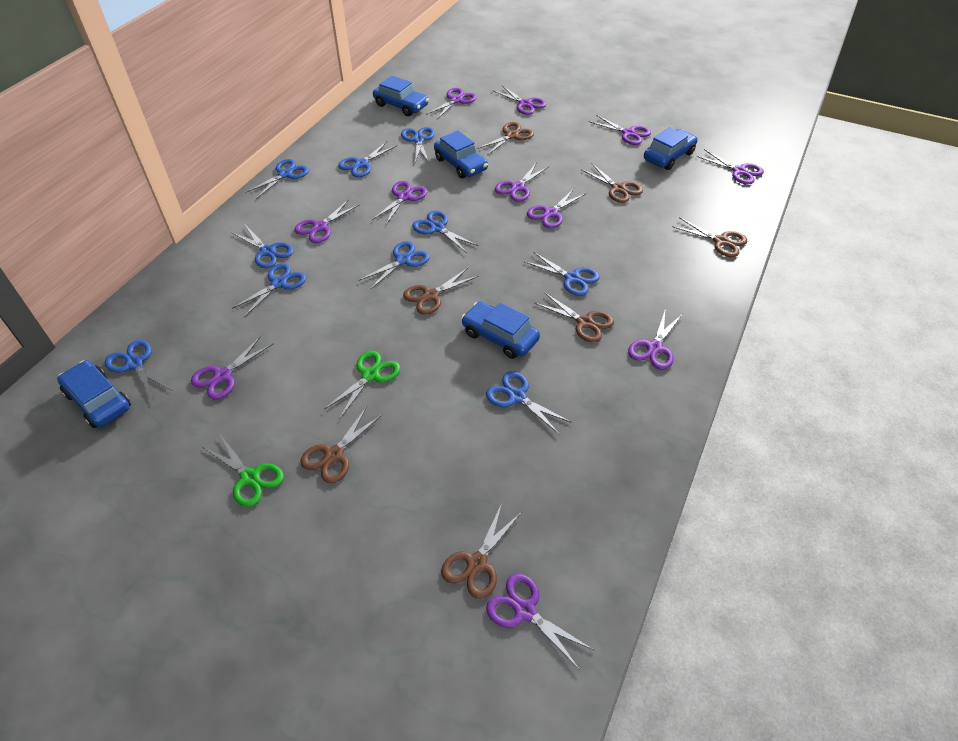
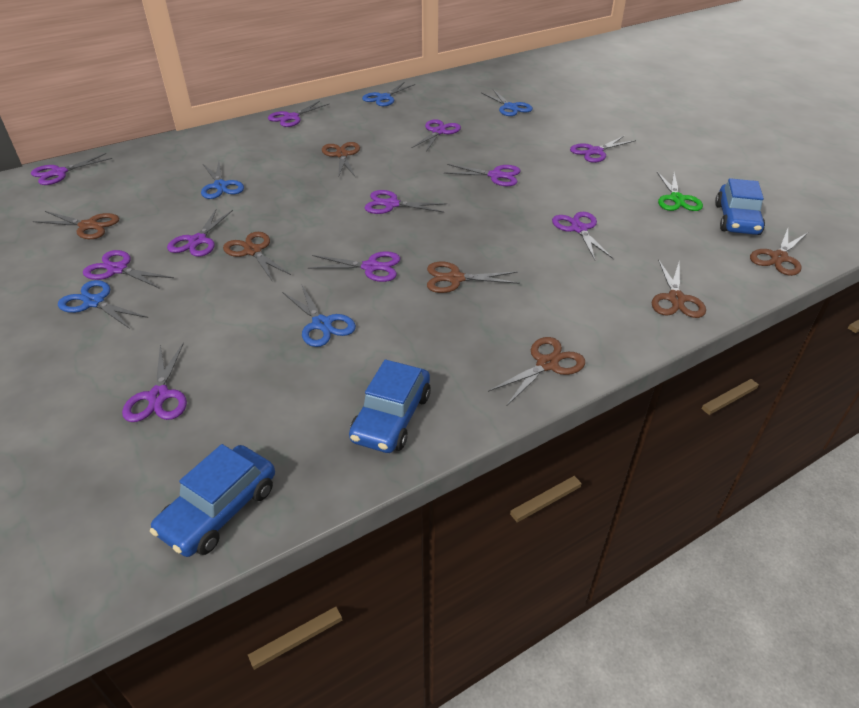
blue car: [57,360,131,428] [373,75,429,116] [434,131,488,179] [461,302,540,359] [644,127,698,170] = 5 -> [150,444,275,557] [349,360,431,453] [715,178,765,235] = 3
blue scissors: [104,340,171,400] [231,225,294,268] [232,263,306,317] [245,159,309,199] [338,141,397,177] [359,241,430,290] [401,127,435,163] [412,210,478,253] [486,371,572,435] [524,252,600,296] = 10 -> [58,280,148,329] [201,162,244,199] [282,284,356,347] [362,82,415,106] [482,90,533,116] = 5
green scissors: [202,433,284,507] [324,351,400,418] = 2 -> [657,172,703,211] = 1

